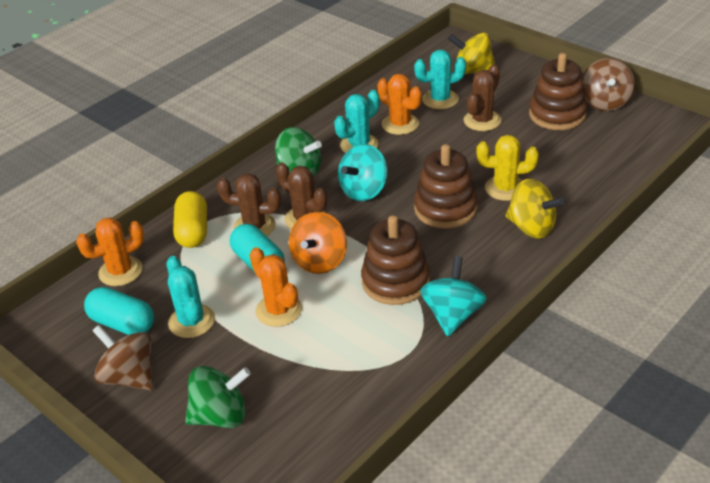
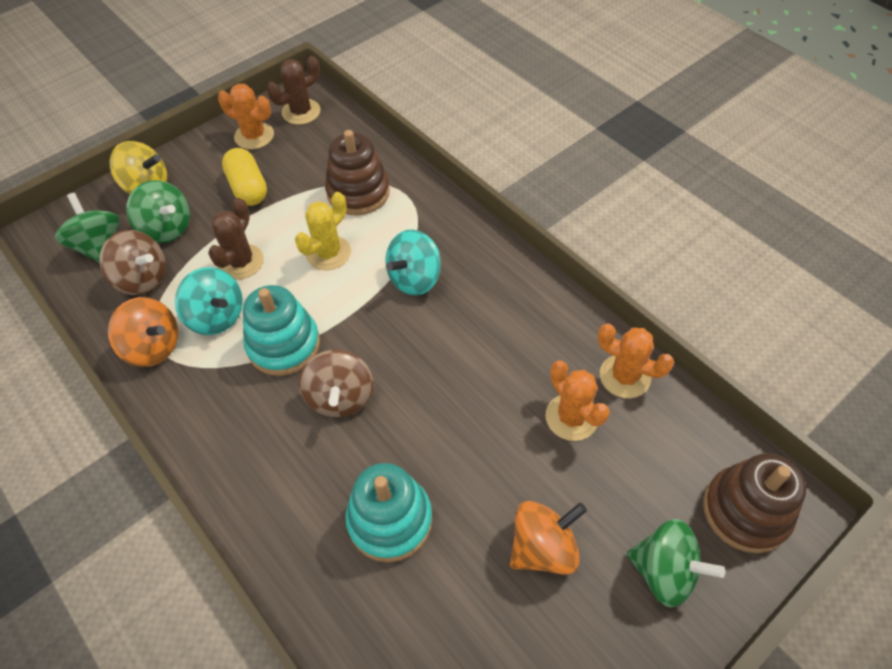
brown cactus: [217,173,281,236] [276,163,327,229] [464,64,502,131] = 3 -> [208,198,264,280] [267,56,321,125] = 2
brown stacking toy: [361,215,430,305] [414,144,478,229] [529,53,587,130] = 3 -> [325,130,390,215] [703,453,806,553] = 2
green spinning top: [185,366,251,428] [275,127,322,177] = 2 -> [55,193,120,263] [126,180,190,243] [626,519,725,608] = 3
orange spinning top: [289,212,347,274] = 1 -> [108,297,178,367] [510,501,587,575] = 2
turquoise cactus: [166,256,215,338] [334,90,380,153] [414,50,466,109] = 3 -> none = 0
turquoise capsule: [84,287,154,335] [230,224,285,273] = 2 -> none = 0
turquoise stacking toy: none = 0 -> [243,285,320,376] [345,463,433,562] = 2
yellow spinning top: [448,32,495,75] [506,179,564,239] = 2 -> [109,141,167,194] = 1

